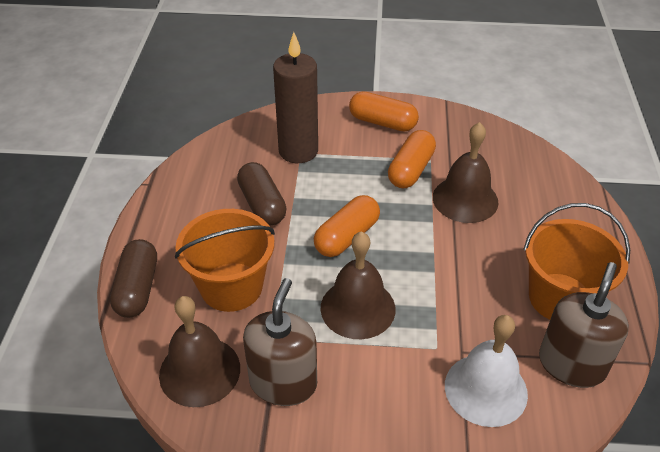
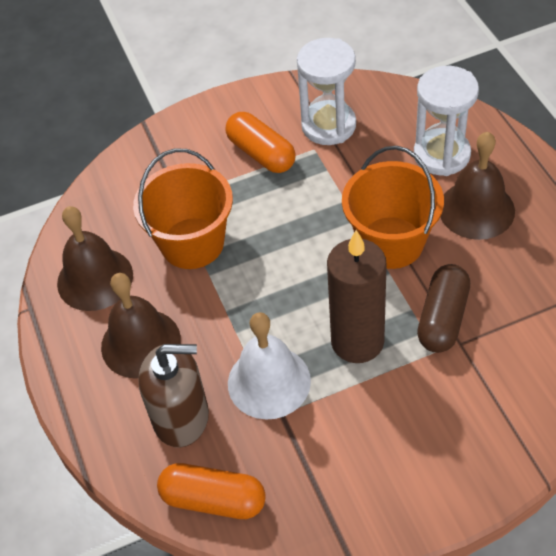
brown capsule: [110,239,157,318] [237,162,286,226] = 2 -> [417,264,470,353] = 1
brown soap dispenser: [243,278,317,406] [539,262,629,388] = 2 -> [138,344,209,448] = 1
orange capsule: [314,195,380,257] [349,92,419,132] [388,130,436,188] = 3 -> [157,463,266,519] [225,112,296,173] = 2
white hourglass: none = 0 -> [297,38,356,145] [414,66,479,176] = 2

